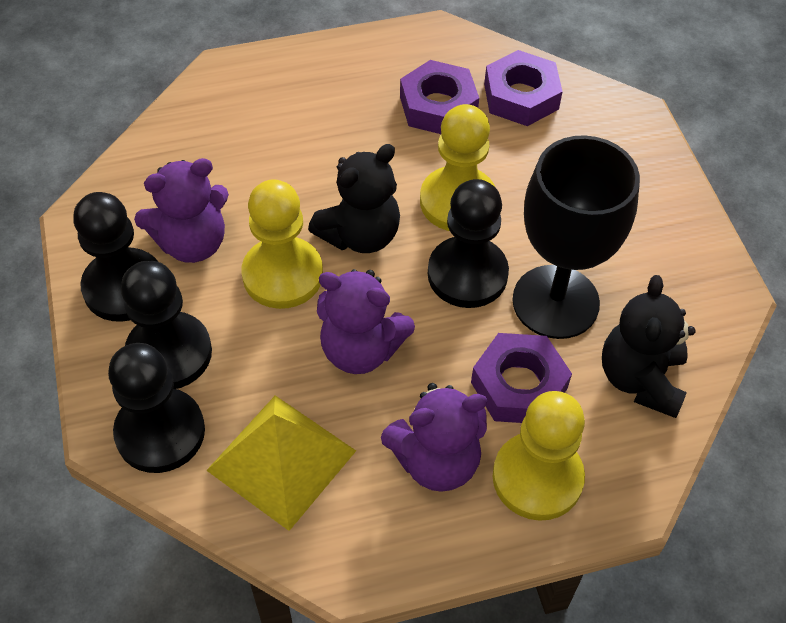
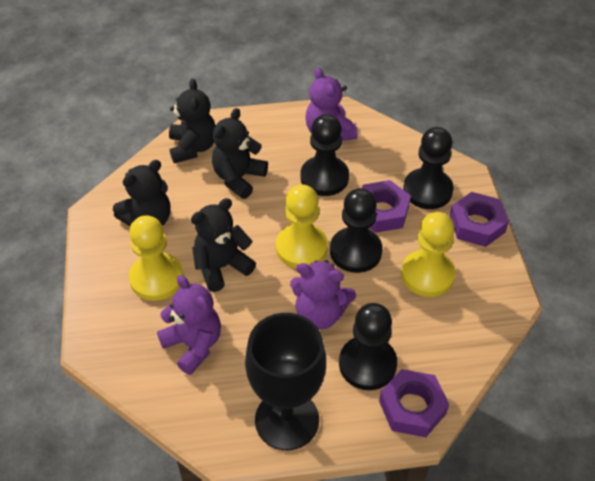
black teddy bear: [308,144,400,253] [602,275,696,418] = 2 -> [113,160,171,226] [169,79,216,163] [191,198,256,292] [212,108,268,199] = 4
yellow pyramid: [206,395,356,531] = 1 -> none = 0

